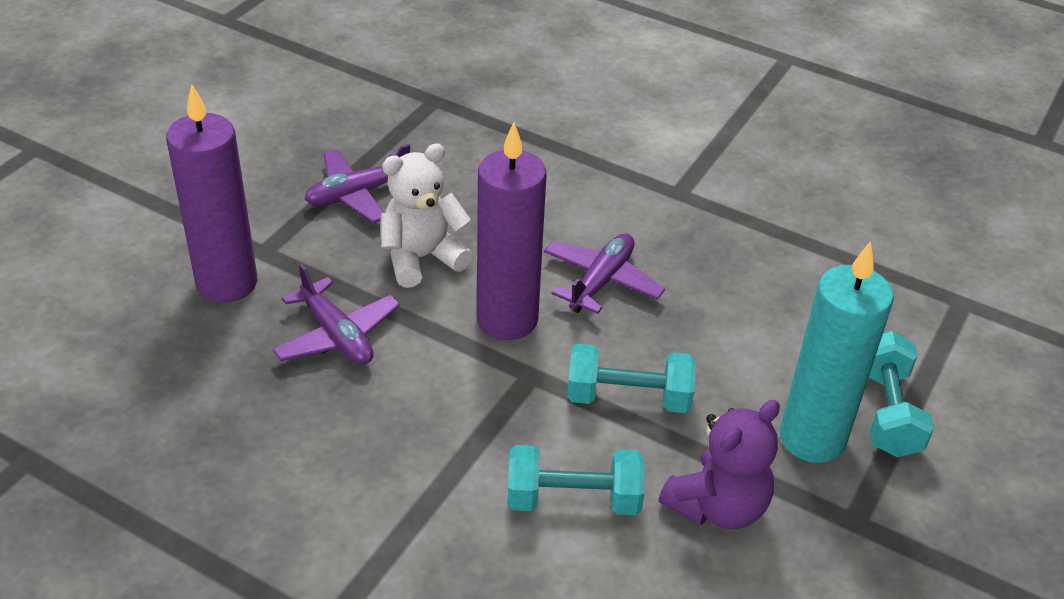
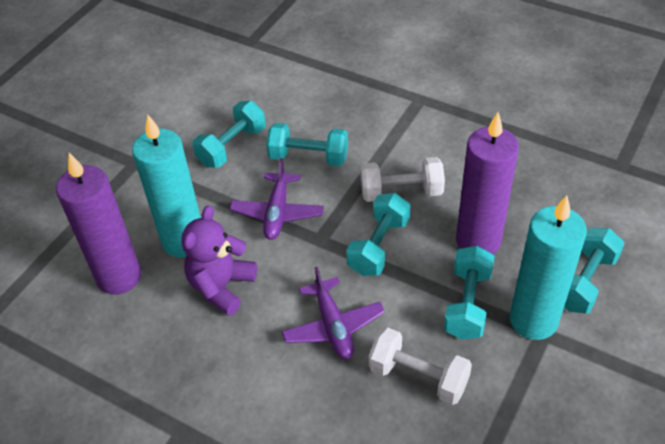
purple plane: [272,263,400,365] [305,144,410,223] [544,233,665,314] = 3 -> [230,158,324,240] [282,267,385,360] = 2
turquoise candle: [780,241,894,463] = 1 -> [132,114,201,257] [510,195,587,340] = 2
turquoise dumbbell: [508,445,645,515] [567,344,696,413] [869,331,934,458] = 3 -> [192,101,266,168] [266,123,348,166] [346,193,411,276] [444,246,494,340] [564,228,625,313] = 5
white dumbbell: none = 0 -> [360,157,445,202] [369,328,472,405] = 2
white teddy bear: [380,144,473,288] = 1 -> none = 0

